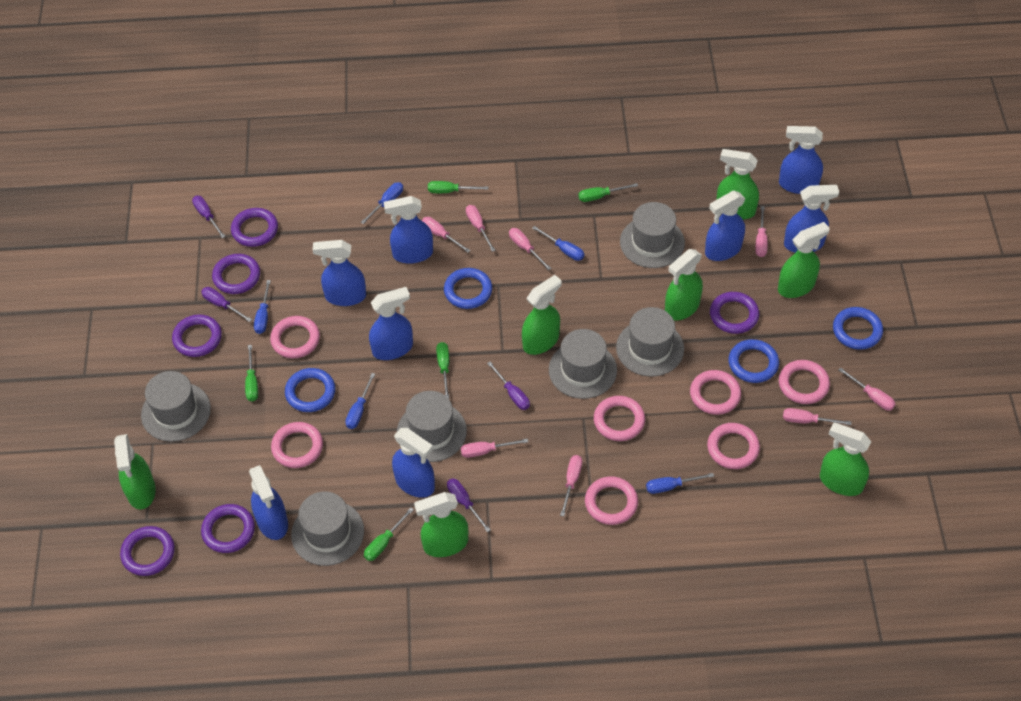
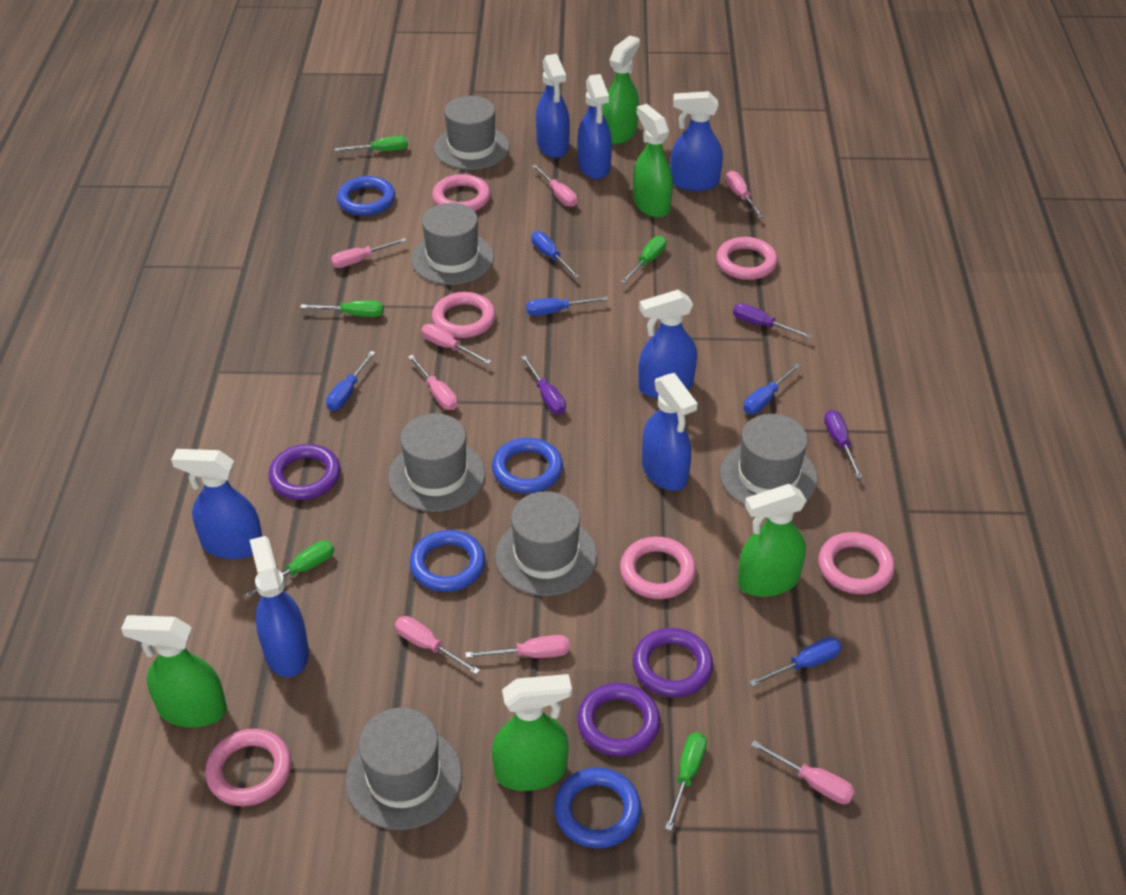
blue spray bottle: [249,465,288,540] [313,240,366,306] [369,287,413,360] [384,196,433,264] [392,428,435,498] [705,191,745,261] [779,126,823,194] [784,185,839,253] = 8 -> [171,449,262,559] [250,536,309,677] [536,54,570,158] [578,74,612,179] [639,290,697,398] [642,373,698,491] [671,91,723,191] = 7
green spray bottle: [114,434,156,509] [414,492,468,557] [522,275,562,355] [665,249,703,321] [717,149,759,220] [778,222,830,298] [820,422,871,496] = 7 -> [121,615,227,727] [492,674,572,791] [603,36,640,145] [633,104,673,218] [738,484,807,597] = 5
pink ring: [270,316,320,358] [271,422,323,468] [585,476,638,525] [594,396,645,441] [690,370,741,415] [707,423,760,469] [779,360,830,404] = 7 -> [205,729,292,806] [432,174,491,211] [432,292,496,338] [620,537,696,599] [716,237,778,280] [818,532,895,594] = 6
purple ring: [120,526,175,576] [172,314,222,357] [201,504,255,553] [212,254,260,294] [231,208,278,247] [710,292,759,334] = 6 -> [269,444,341,500] [577,683,660,757] [633,628,713,697] = 3
purple screwdriver: [192,196,226,238] [201,287,252,322] [447,478,490,532] [487,362,530,410] = 4 -> [521,355,566,414] [733,303,812,338] [824,410,863,479] = 3

